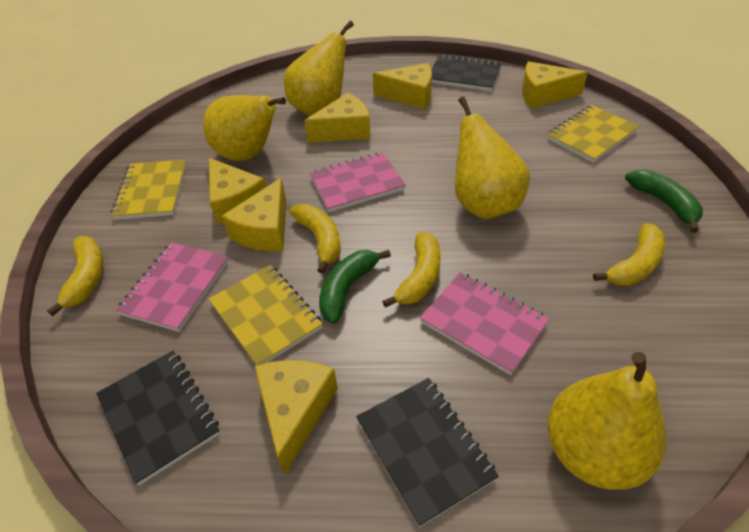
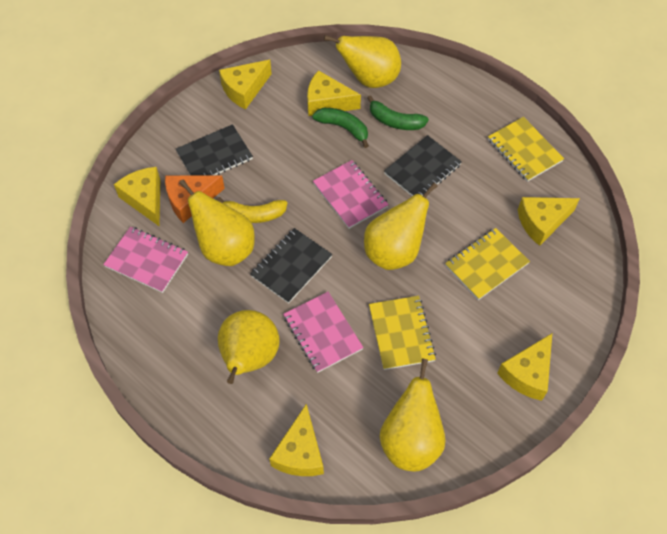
orange cheese: none = 0 -> [165,175,225,223] = 1
yellow banana: [47,236,103,316] [290,204,341,274] [382,232,441,308] [593,223,665,286] = 4 -> [217,197,287,223] = 1
yellow pear: [203,95,286,161] [284,21,354,116] [455,96,530,219] [547,352,666,490] = 4 -> [179,179,255,266] [218,310,280,384] [324,35,401,88] [364,182,438,270] [380,359,446,471] = 5

